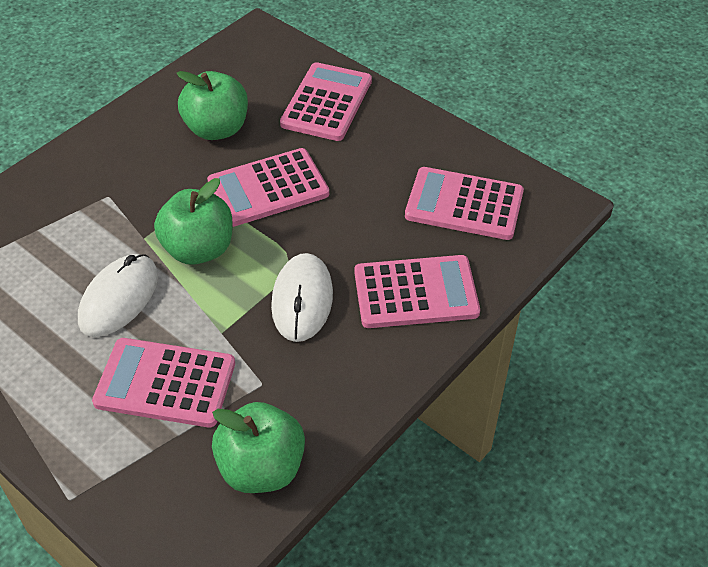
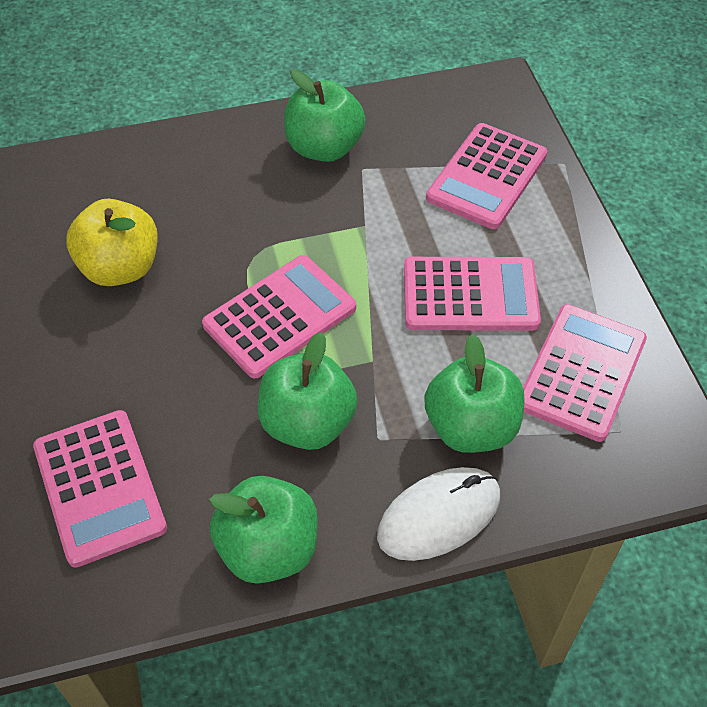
green apple: [154,178,232,265] [177,71,248,140] [212,402,305,493] = 3 -> [209,476,318,584] [258,332,358,450] [284,70,366,162] [424,334,525,453] = 4
white mouse: [78,254,158,337] [271,253,333,342] = 2 -> [377,467,500,561] = 1
yellow apple: none = 0 -> [66,199,158,286] = 1

